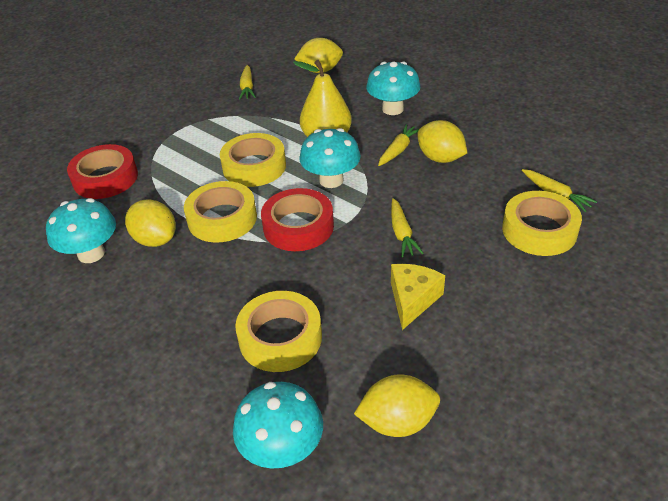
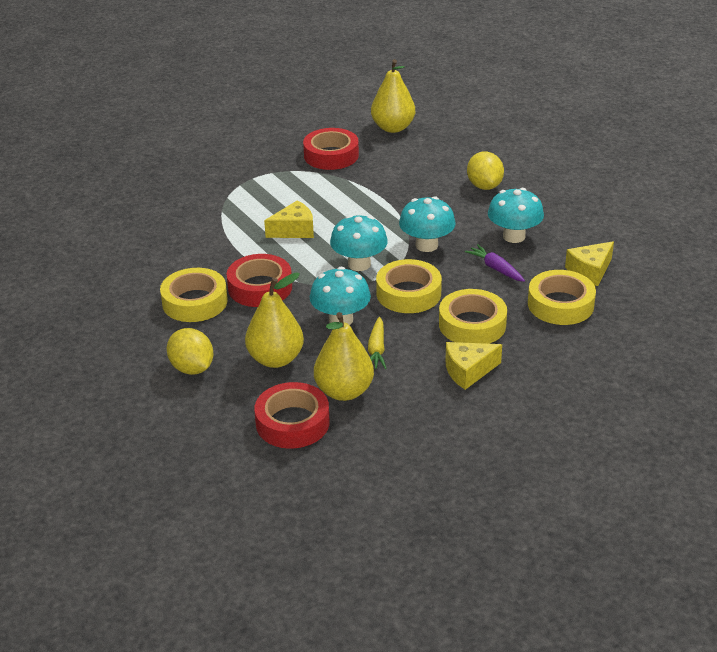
purple carrot: none = 0 -> [465,244,525,282] = 1
red tape: [67,144,138,199] [261,188,334,251] = 2 -> [227,254,292,307] [254,382,330,449] [303,128,359,170] = 3
yellow carrot: [239,65,256,100] [378,124,419,166] [391,198,423,257] [522,169,597,212] = 4 -> [368,317,386,369] = 1
yellow cheese: [391,264,445,330] = 1 -> [264,200,314,238] [445,342,502,390] [565,241,614,286] = 3
yellow lemon: [125,199,176,247] [294,38,343,73] [354,374,440,437] [417,120,467,163] = 4 -> [167,328,214,375] [467,151,504,190] = 2
yellow pear: [293,60,352,137] = 1 -> [245,272,304,368] [314,312,374,401] [371,59,415,133] = 3

